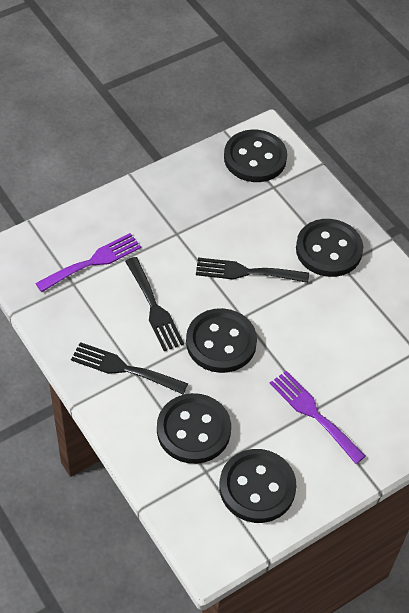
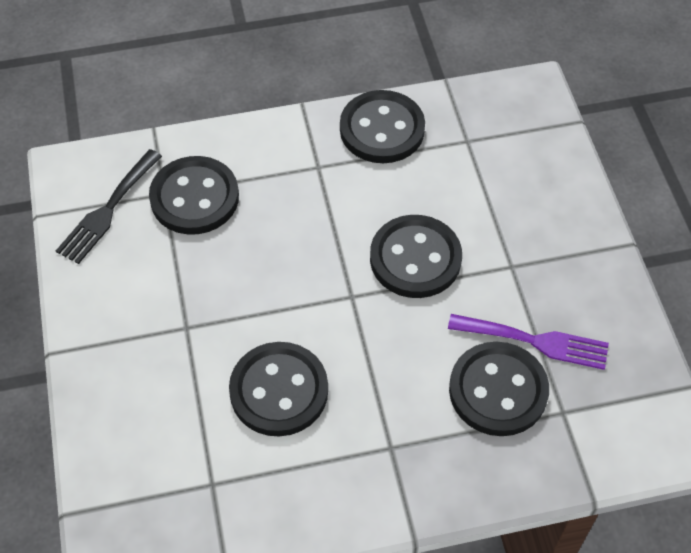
black fork: [71,342,188,394] [125,257,184,351] [196,257,309,283] = 3 -> [56,149,162,264] = 1
purple fork: [35,233,141,292] [270,371,366,464] = 2 -> [448,314,609,370] = 1

